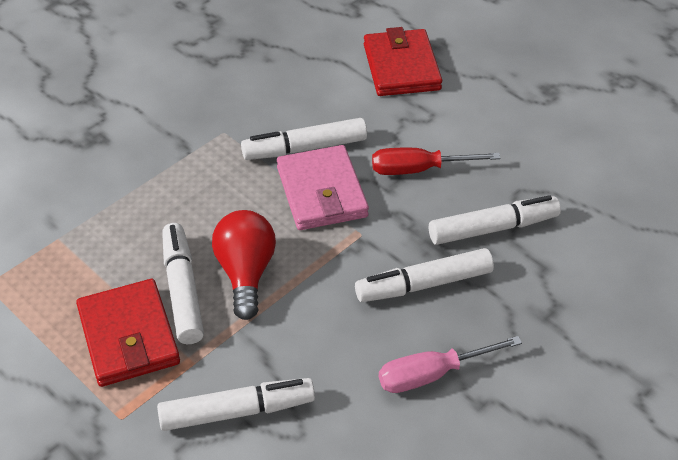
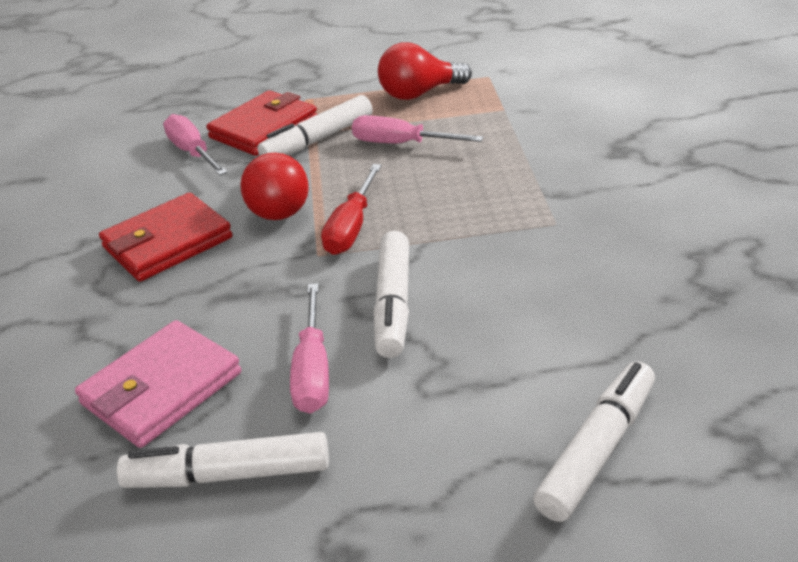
pink screwdriver: [379,336,522,393] = 1 -> [163,114,228,176] [290,283,329,414] [352,115,484,143] = 3
red light bulb: [212,210,276,320] = 1 -> [240,153,309,220] [378,43,472,100] = 2
white marker: [157,378,315,431] [162,223,204,344] [241,118,367,160] [355,248,494,302] [429,195,561,245] = 5 -> [117,432,329,488] [257,95,373,155] [373,231,409,358] [533,361,655,522] = 4

